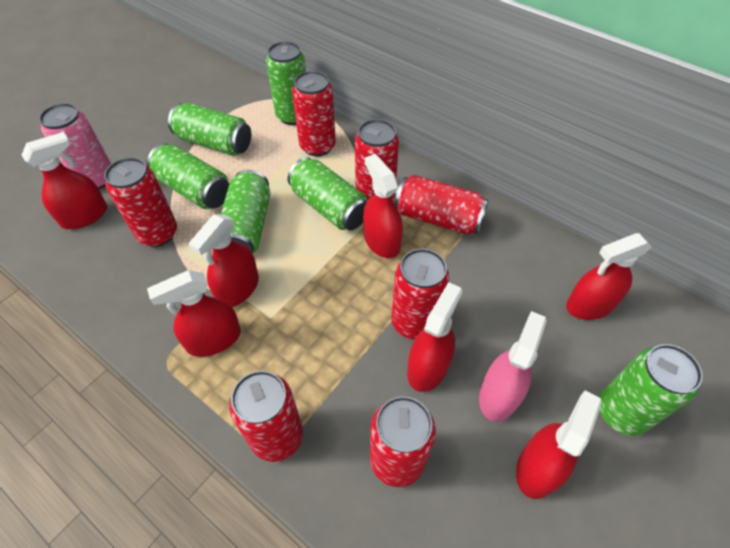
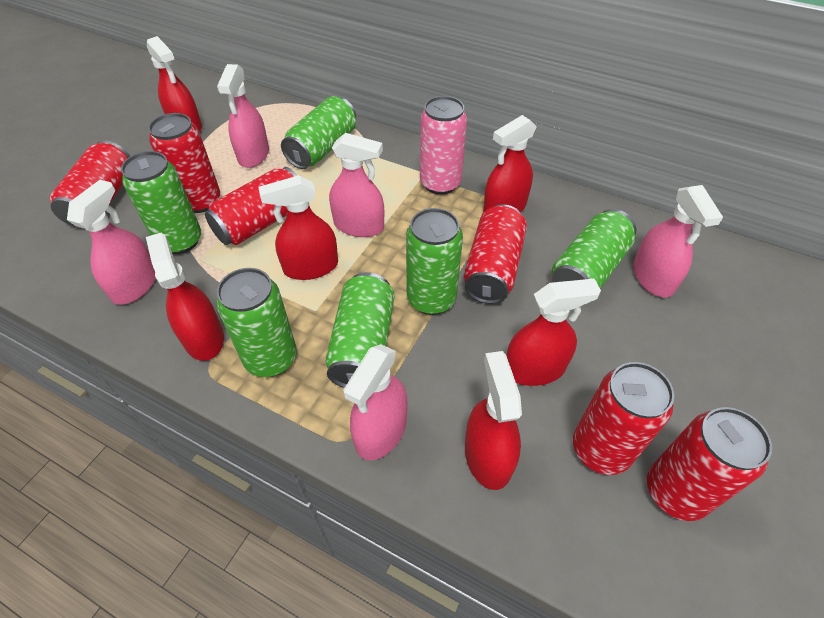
pink spray bottle: [479,311,547,422] = 1 -> [67,180,156,305] [217,64,269,168] [329,133,384,237] [343,344,408,460] [633,185,723,298] = 5
red can: [104,157,177,247] [229,370,303,462] [292,71,336,156] [355,119,399,201] [370,396,436,487] [392,249,449,339] [395,175,488,234] = 7 -> [50,140,130,227] [148,113,220,213] [205,167,297,245] [463,204,527,304] [573,362,674,475] [647,407,772,521] = 6
red spray bottle: [22,132,107,229] [147,270,241,357] [189,214,259,307] [363,154,403,258] [407,282,462,392] [516,390,602,499] [566,233,652,320] = 7 -> [146,233,224,361] [147,36,202,132] [258,175,338,280] [465,351,522,490] [483,115,537,212] [506,279,601,386] = 6

